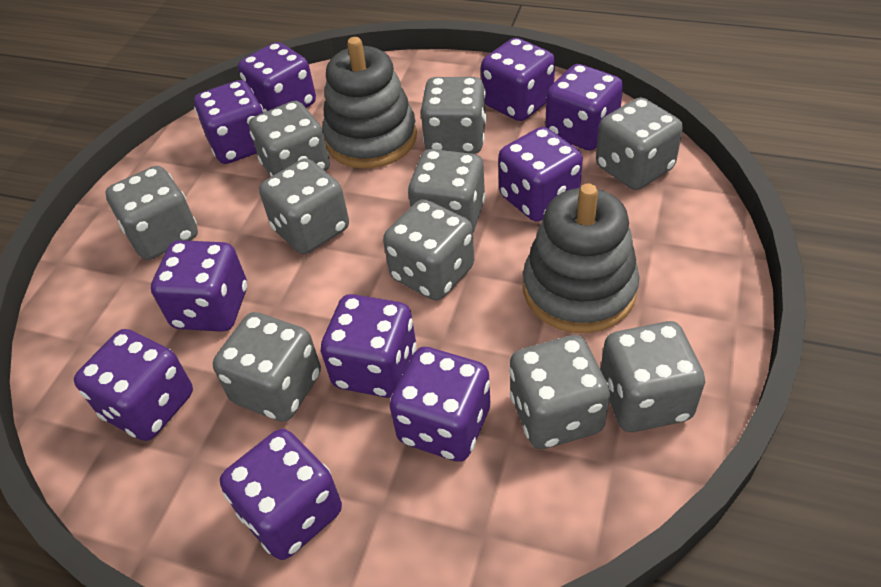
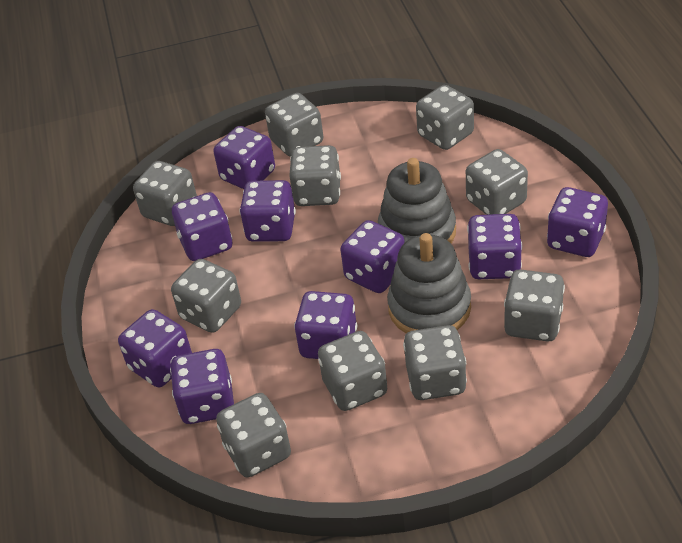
purple dice: [74,329,193,441] [151,240,247,332] [194,80,264,164] [220,429,342,560] [238,42,316,112] [321,294,417,398] [390,347,490,462] [481,38,555,121] [498,127,583,222] [545,64,623,150] = 10 -> [118,309,192,387] [170,349,234,424] [172,192,232,261] [214,126,275,189] [240,180,296,242] [294,291,357,359] [340,220,405,293] [467,214,522,279] [547,187,608,257] = 9

